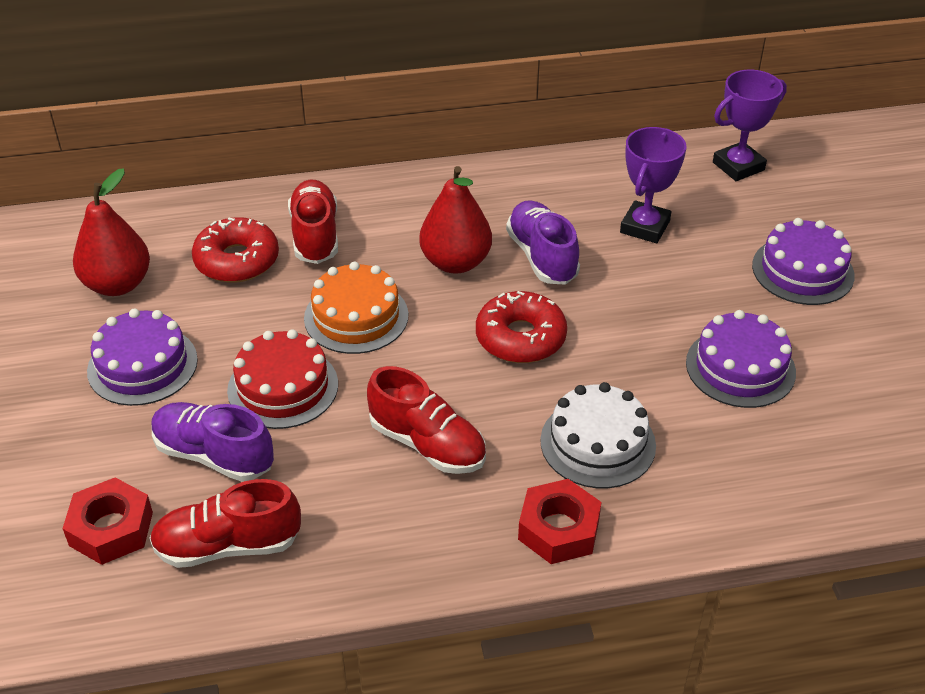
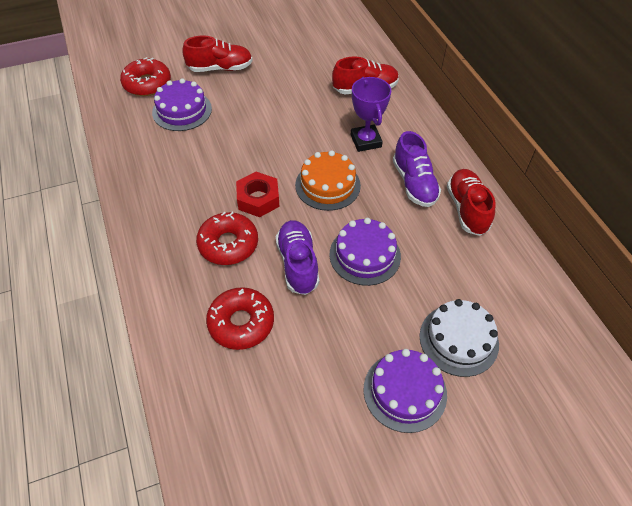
purple trophy: [620,127,686,243] [713,70,787,181] = 2 -> [351,77,391,152] = 1
red cake: [227,329,338,429] = 1 -> none = 0
red donut: [192,217,279,283] [476,291,567,363] = 2 -> [120,57,171,96] [196,212,258,265] [206,287,274,350] = 3
red nut: [62,477,153,565] [518,479,601,564] = 2 -> [236,172,280,217] = 1
red pear: [73,168,150,296] [419,166,492,274] = 2 -> none = 0

